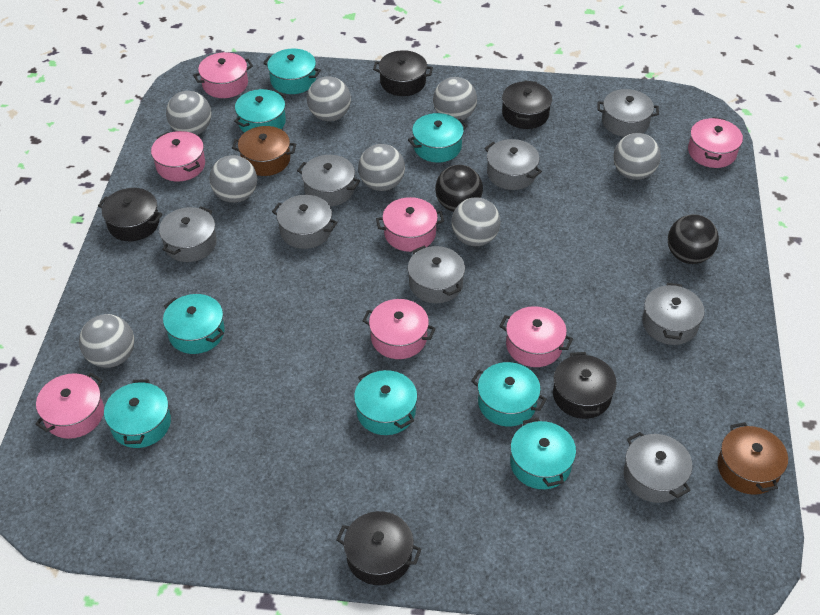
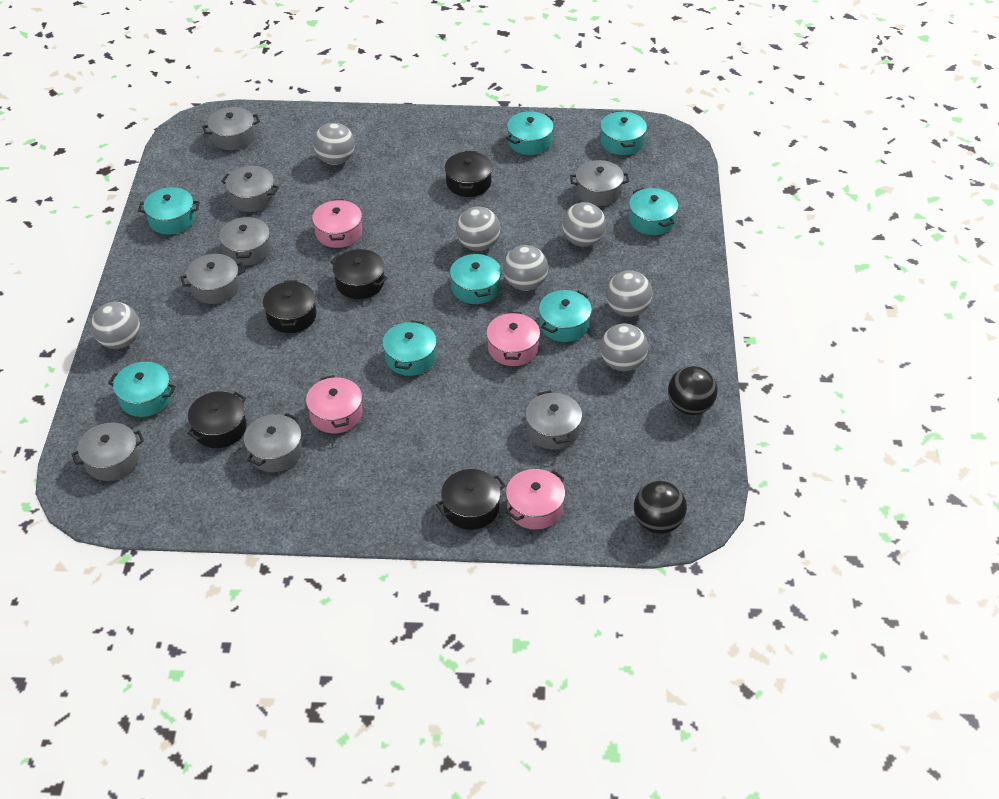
brown pot: [232,126,296,176] [717,422,788,495] = 2 -> none = 0
grey ball: [79,314,134,368] [166,91,212,135] [209,155,257,203] [307,76,351,121] [358,144,405,191] [433,77,477,120] [452,197,500,246] [613,133,661,180] = 8 -> [91,302,140,349] [313,123,355,165] [456,207,500,251] [503,245,548,291] [562,202,606,247] [600,324,648,371] [606,270,653,317] = 7
pink pot: [35,373,104,439] [151,131,205,182] [193,52,253,98] [363,299,436,359] [376,197,444,252] [499,306,573,367] [688,117,743,168] = 7 -> [306,375,363,433] [312,199,362,248] [486,311,540,366] [506,469,565,530] = 4

